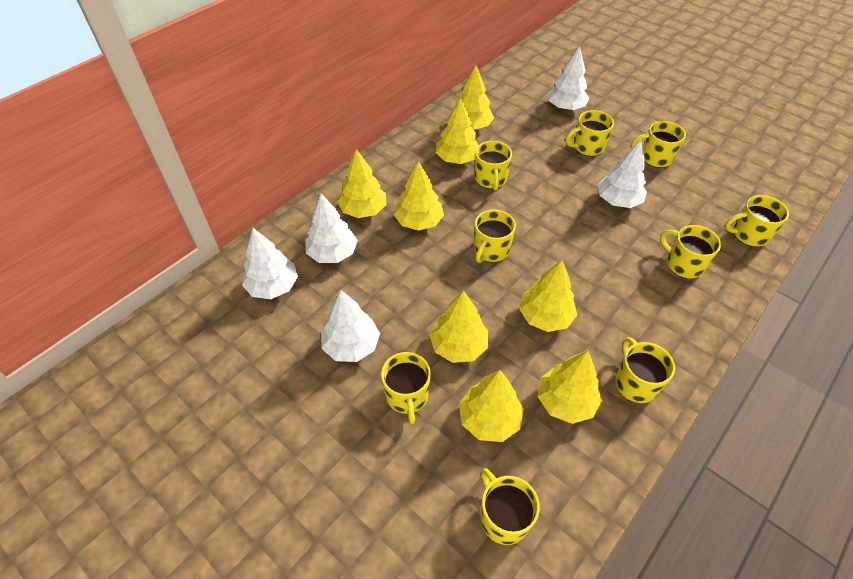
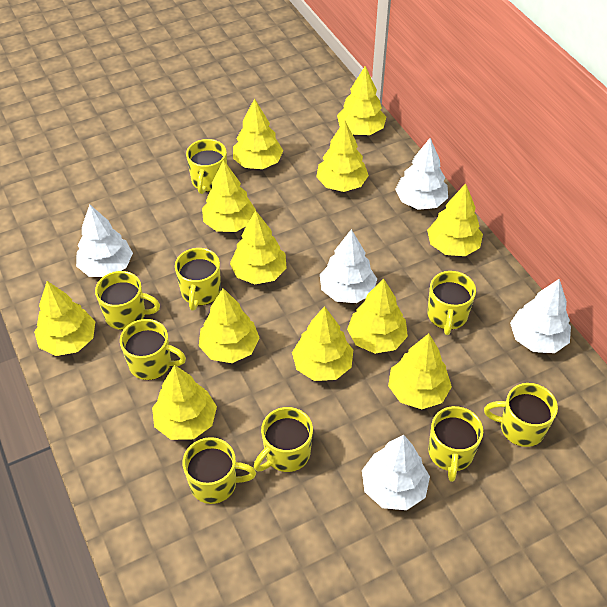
yellow tree: [337,149,386,218] [394,161,444,231] [429,290,488,363] [436,97,478,164] [456,65,494,130] [459,370,524,442] [519,260,577,332] [538,350,602,424] = 8 -> [34,281,95,356] [152,365,217,440] [199,288,260,363] [202,160,256,232] [230,210,287,284] [233,98,283,169] [292,306,353,381] [316,120,369,192] [337,66,386,135] [347,278,408,354] [388,334,452,409] [427,183,483,256] = 12

